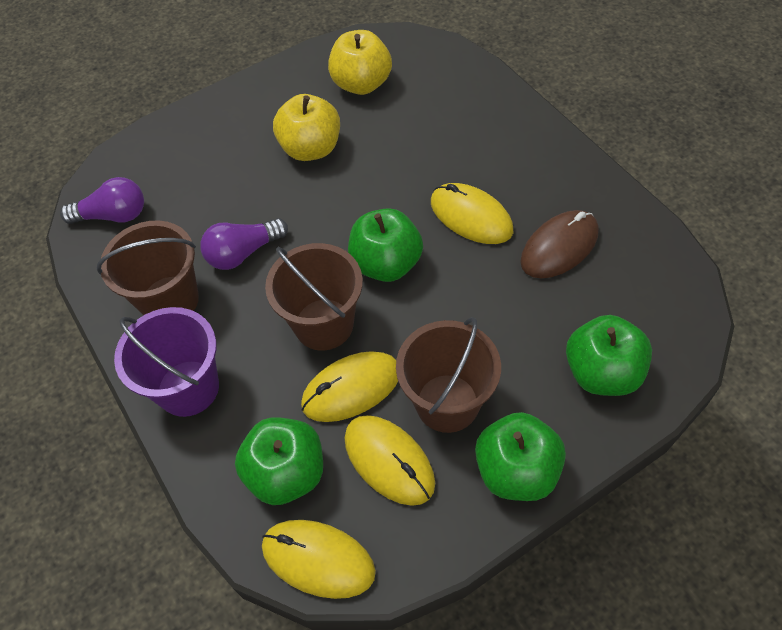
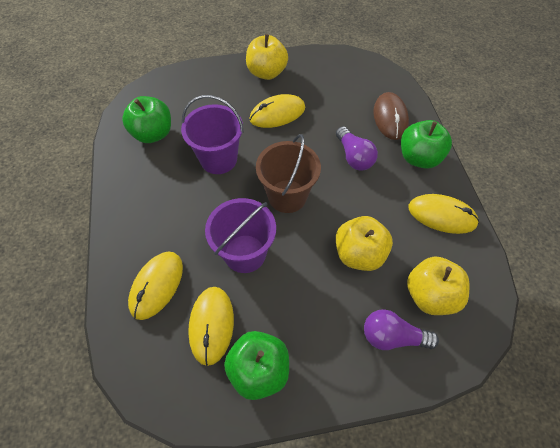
brown bucket: [96,220,199,315] [265,243,363,351] [396,317,501,433] = 3 -> [256,134,321,213] = 1
green apple: [235,417,323,505] [348,208,423,282] [475,412,566,501] [566,315,652,396] = 4 -> [122,96,171,143] [224,331,289,400] [401,120,452,169] = 3
purple bucket: [114,307,219,417] = 1 -> [181,95,244,174] [205,198,276,273] = 2
yellow apple: [273,94,340,161] [328,30,392,95] = 2 -> [246,34,288,80] [336,216,393,271] [407,257,469,315] = 3

